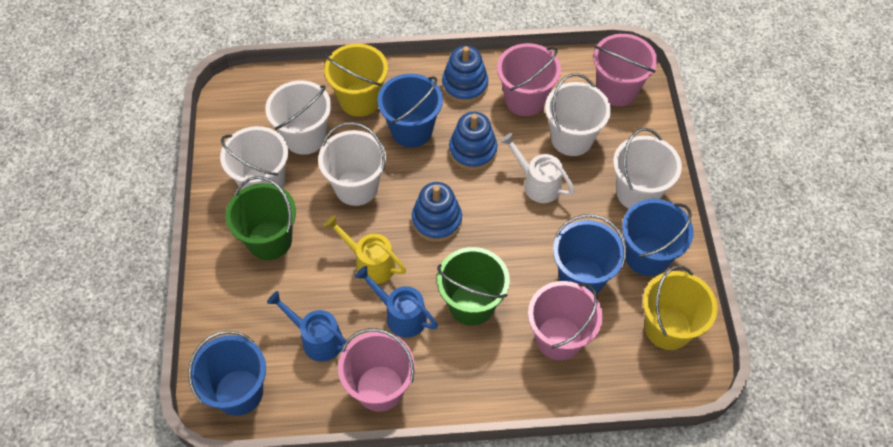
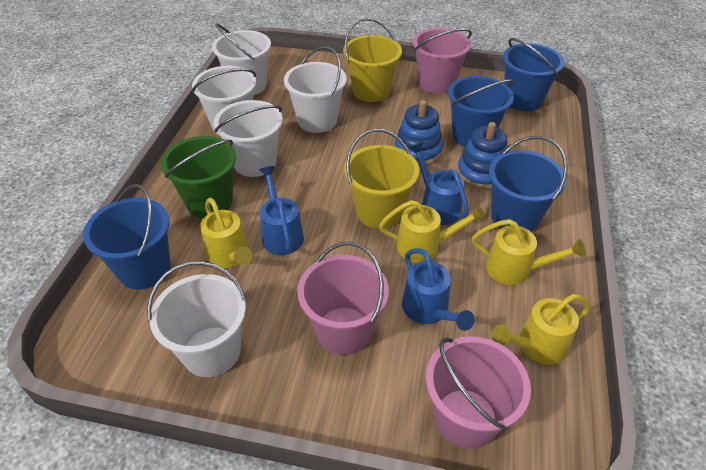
blue stacking toy: [412,182,462,242] [442,46,488,103] [449,112,497,171] = 3 -> [395,100,443,165] [457,122,508,190] = 2
blue watering can: [267,291,349,362] [355,266,438,338] = 2 -> [259,166,304,255] [402,248,475,331] [409,143,469,225] = 3
green bucket: [225,176,296,260] [437,247,510,326] = 2 -> [161,136,236,218] = 1
pink bucket: [338,328,415,412] [497,43,561,116] [528,281,603,360] [593,34,657,106] = 4 -> [297,242,389,355] [413,28,472,94] [426,336,531,449] = 3
white watering can: [500,133,575,203] = 1 -> none = 0
yellow watering can: [324,215,406,284] = 1 -> [200,198,253,268] [379,200,486,263] [472,219,586,285] [491,294,591,365] = 4

